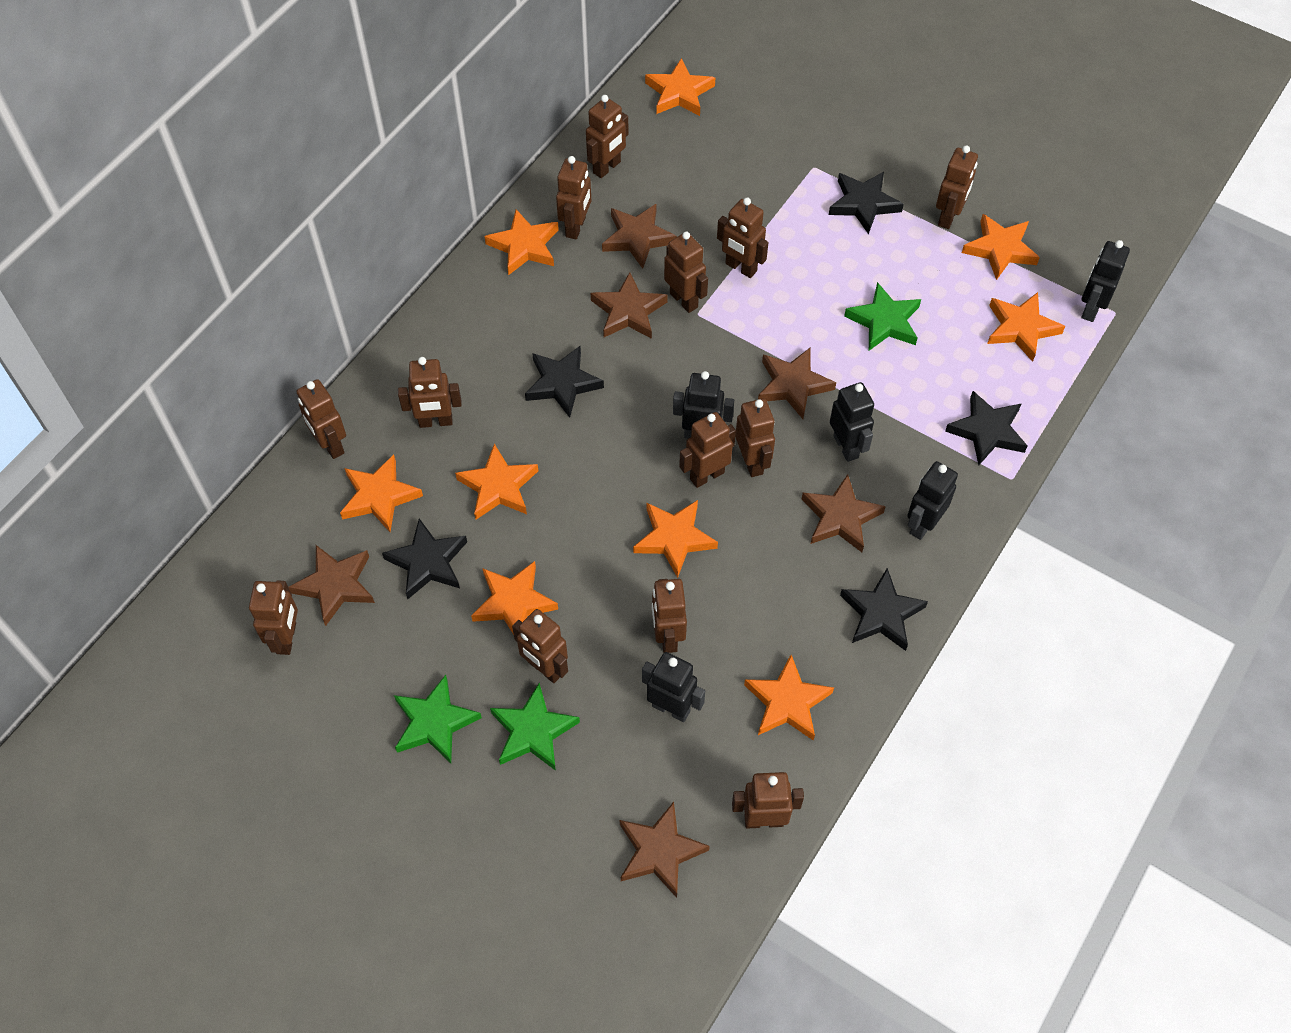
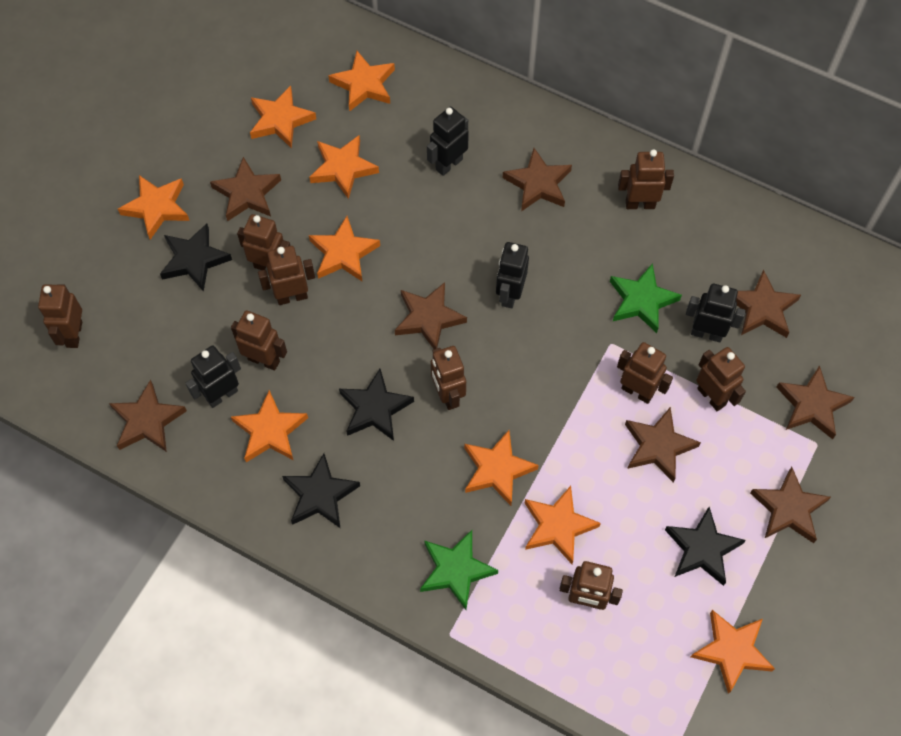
black robot: [642,652,705,722] [673,371,734,439] [830,382,874,462] [907,461,958,540] [1081,240,1130,322] = 5 -> [186,346,241,408] [427,107,469,176] [496,242,529,309] [686,284,746,342] = 4
black star: [382,518,467,599] [525,346,604,418] [829,172,904,235] [840,568,928,651] [945,391,1028,466] = 5 -> [160,223,232,292] [282,453,360,529] [339,369,414,441] [665,507,746,586] = 4
brown robot: [249,580,298,655] [296,379,346,459] [398,357,462,428] [512,609,568,683] [556,156,591,239] [586,95,629,178] [652,579,687,653] [664,232,708,313] [679,412,736,488] [717,198,768,278] [732,772,804,829] [735,398,775,477] [936,145,978,229] = 13 -> [38,284,82,348] [231,310,287,370] [237,214,290,270] [258,246,315,305] [431,346,466,410] [559,561,623,610] [617,342,673,404] [618,149,674,209] [696,347,746,411] = 9
brown star: [288,545,375,626] [591,272,668,339] [602,204,677,269] [620,802,710,898] [758,347,836,419] [802,474,886,552] = 6 -> [109,380,187,452] [210,157,281,221] [395,282,467,349] [503,148,572,211] [625,407,701,483] [736,270,801,338] [750,467,831,543] [776,365,855,439] = 8
green star: [394,675,482,763] [490,683,580,771] [844,282,921,351] = 3 -> [420,530,498,610] [610,263,682,333] = 2

